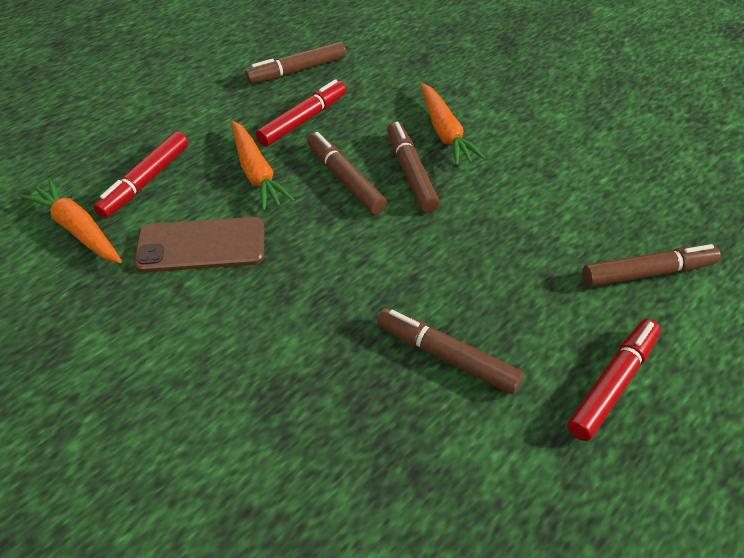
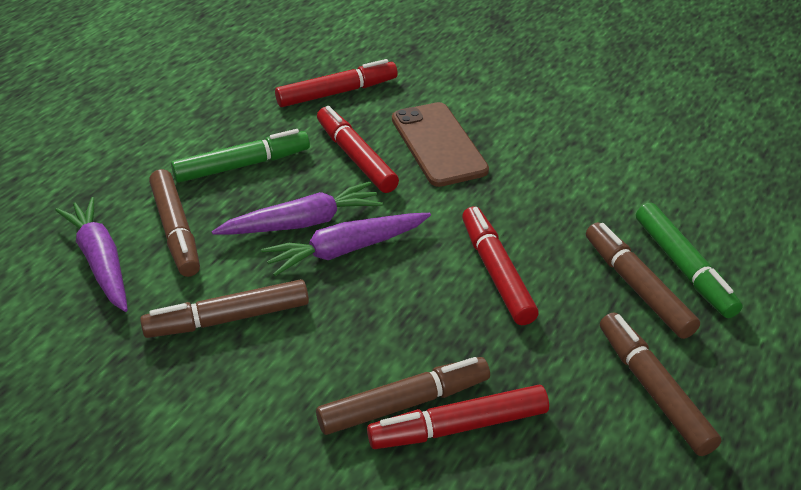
green marker: none = 0 -> [171,129,310,183] [636,203,743,318] = 2
orange carrot: [21,179,122,263] [231,121,295,211] [421,83,486,166] = 3 -> none = 0
purple carrot: none = 0 -> [55,197,128,312] [212,182,383,234] [261,213,431,276] = 3
red marker: [93,131,188,218] [256,79,346,147] [567,319,661,441] = 3 -> [275,59,398,107] [317,106,399,193] [367,385,549,449] [462,206,539,325] = 4

